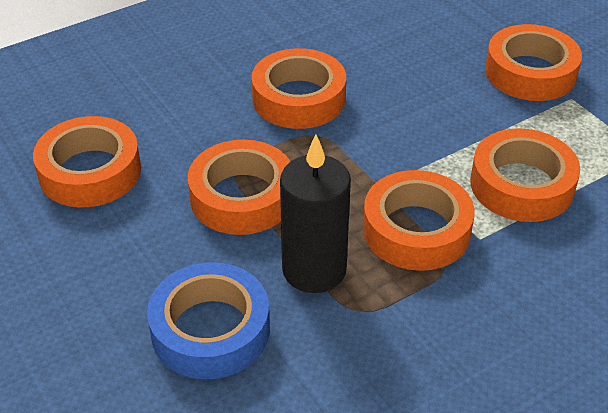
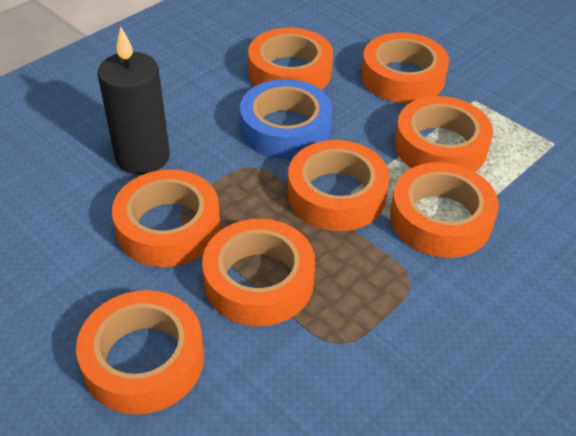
orange tape: [33,116,141,208] [188,140,290,235] [251,48,346,129] [363,170,475,271] [470,128,580,222] [485,24,582,101] = 6 -> [76,290,204,415] [112,169,220,267] [202,219,315,326] [248,28,333,90] [288,140,389,231] [361,32,449,103] [390,162,499,258] [394,96,493,172] = 8

